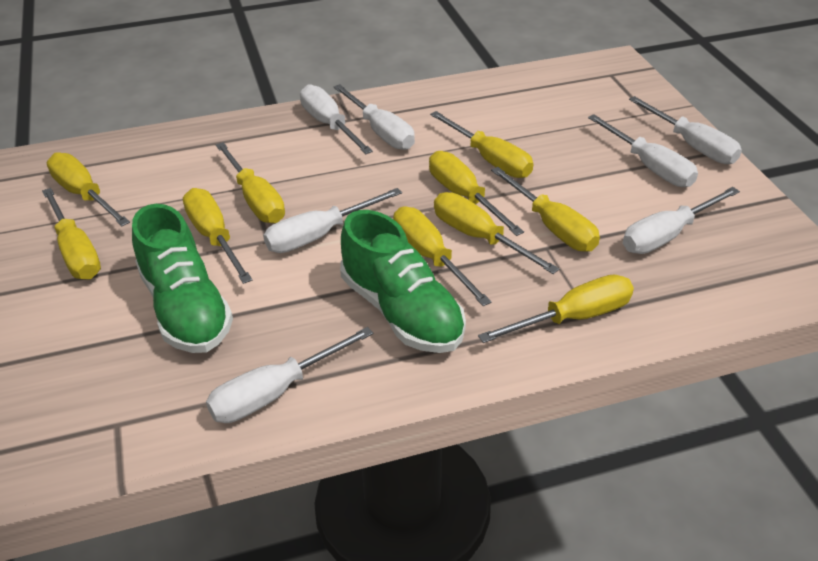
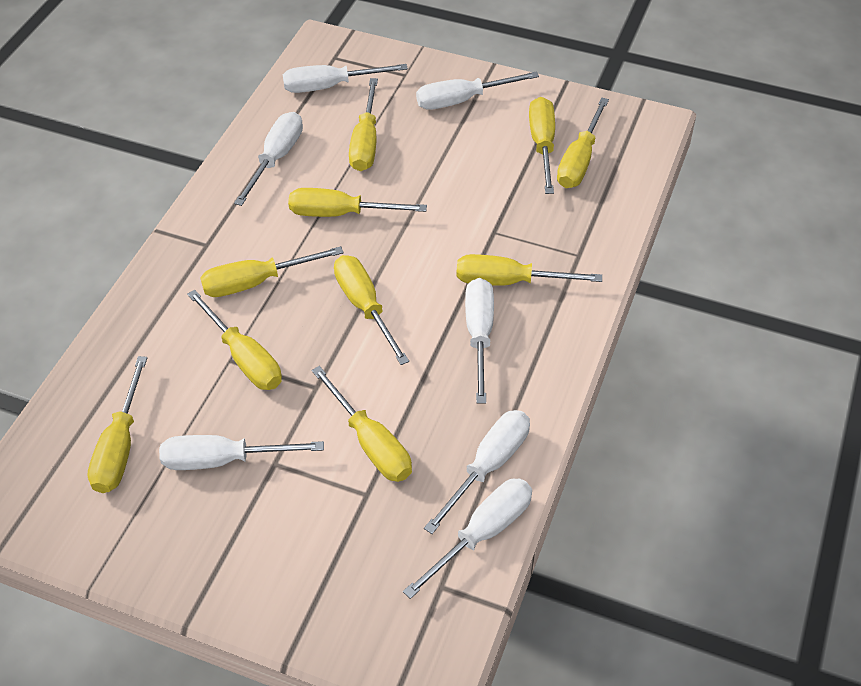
green shoe: [132,204,233,353] [340,210,466,353] = 2 -> none = 0

